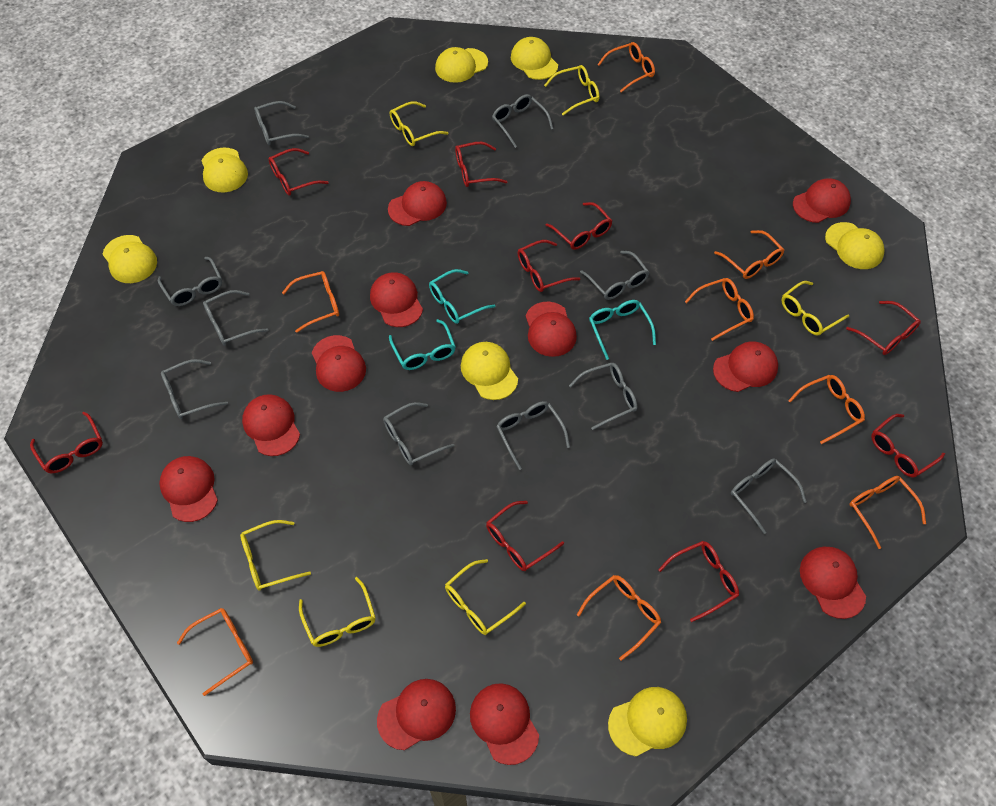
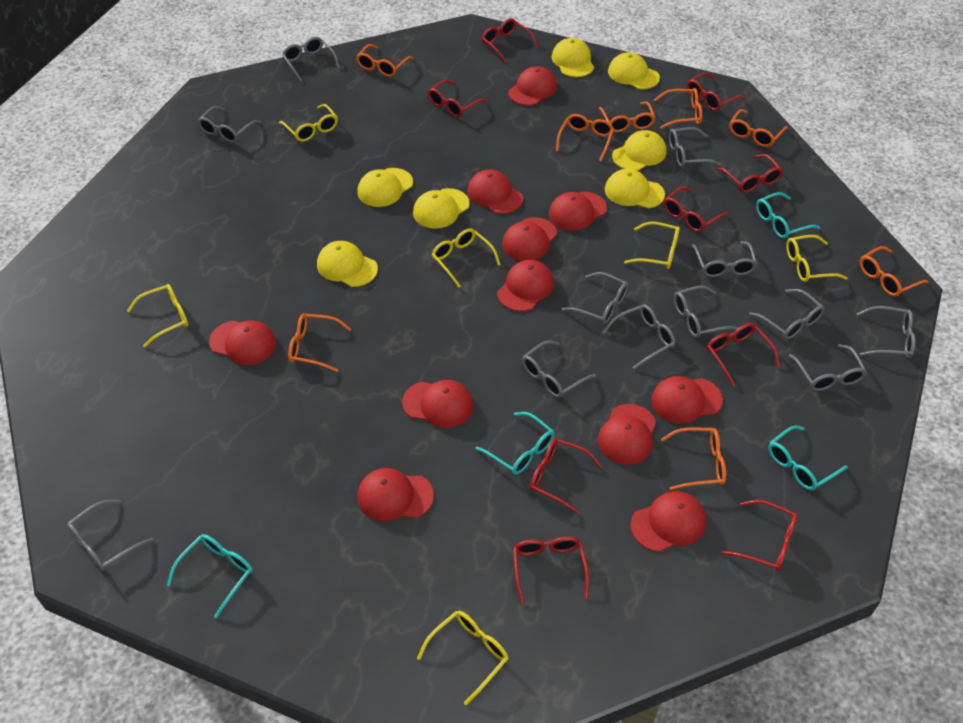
grey glasses: [158,257,222,306] [161,359,228,419] [203,290,269,346] [254,101,309,145] [383,402,454,465] [492,94,553,148] [496,401,570,470] [569,363,637,430] [580,251,649,300] [731,459,807,534] = 10 -> [67,500,154,571] [197,106,261,143] [282,37,340,82] [522,340,596,398] [562,272,628,324] [603,304,675,370] [669,127,721,167] [674,285,738,338] [692,241,757,277] [749,289,825,340] [789,344,867,391] [857,306,916,358] = 12
turquoise glasses: [389,319,456,370] [429,269,496,324] [589,300,656,360] = 3 -> [167,534,253,618] [476,412,555,475] [756,192,820,238] [768,425,848,490] = 4

